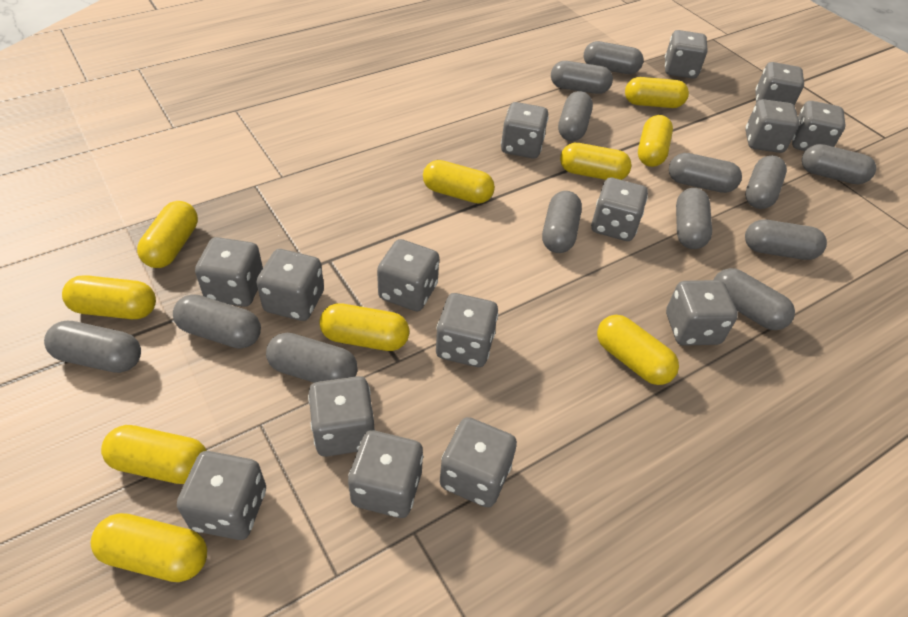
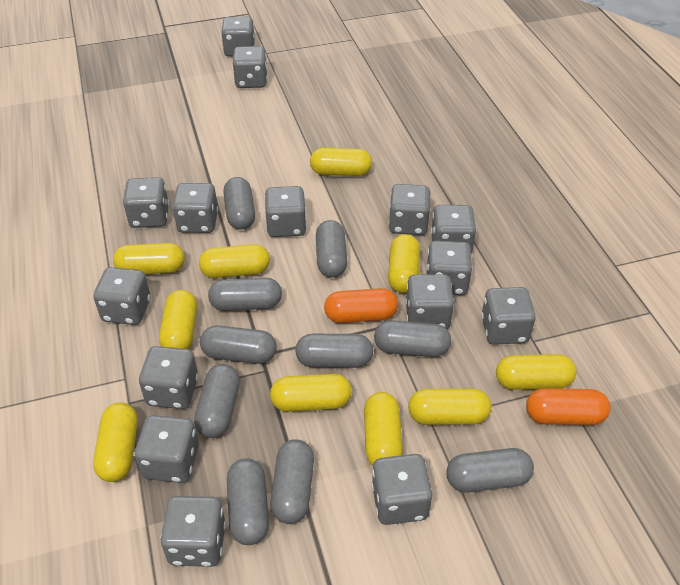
grey capsule: [44,321,141,373] [173,294,261,349] [266,333,358,383] [542,191,582,253] [551,61,613,94] [558,91,593,141] [584,41,644,74] [669,153,742,193] [676,188,712,249] [713,268,795,330] [745,155,787,209] [745,220,827,260] [802,144,876,184] = 13 -> [194,364,240,438] [200,326,277,364] [208,278,282,311] [223,177,255,230] [227,458,269,545] [270,439,314,524] [295,334,373,368] [316,220,347,278] [374,320,451,357] [446,448,534,492] = 10
orange capsule: none = 0 -> [324,288,398,323] [526,388,611,425] = 2

